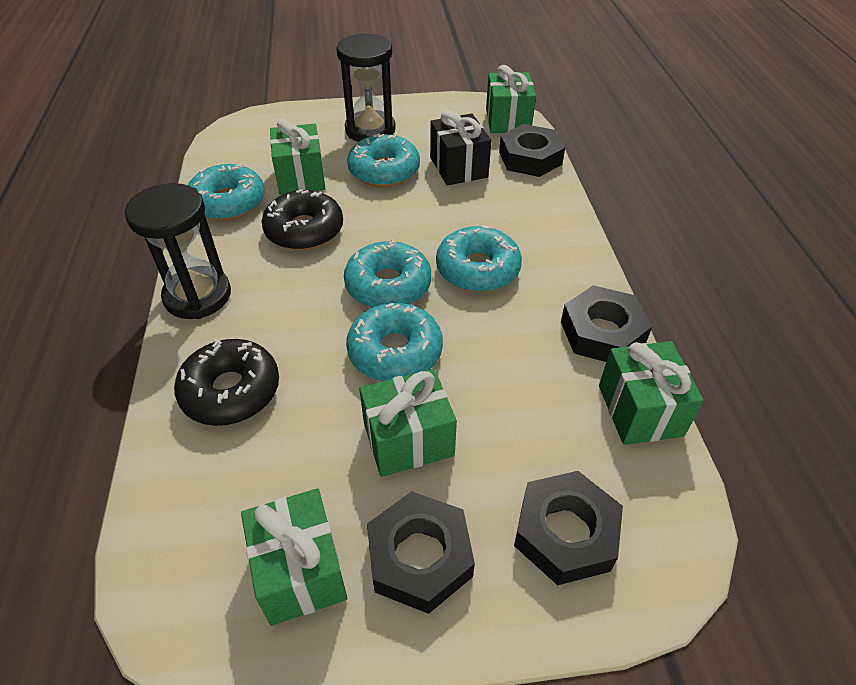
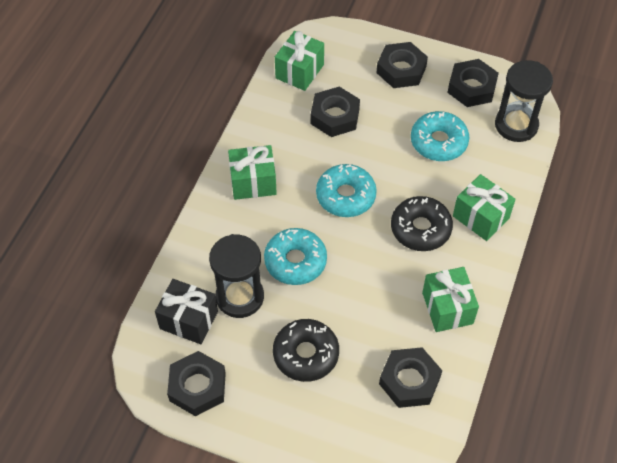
black nut: [367,491,475,614] [499,124,565,177] [514,471,623,585] [561,285,653,362] = 4 -> [167,351,226,416] [311,87,360,137] [377,42,428,88] [379,347,442,408] [447,59,499,107] = 5
green gift: [241,488,347,626] [270,119,325,195] [359,369,457,477] [486,65,536,133] [599,341,704,445] = 5 -> [228,145,277,200] [275,31,324,91] [422,267,479,332] [453,174,516,241] = 4
turquoise donut: [188,163,265,220] [344,239,431,308] [346,303,443,381] [347,134,420,187] [436,226,522,292] = 5 -> [264,228,327,285] [316,164,377,217] [411,111,469,161] = 3

